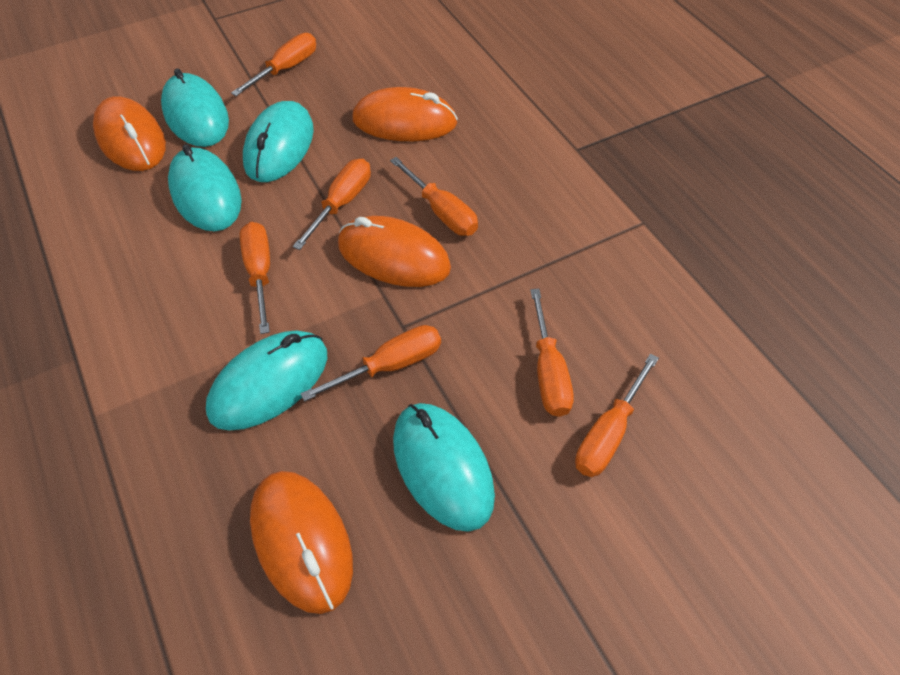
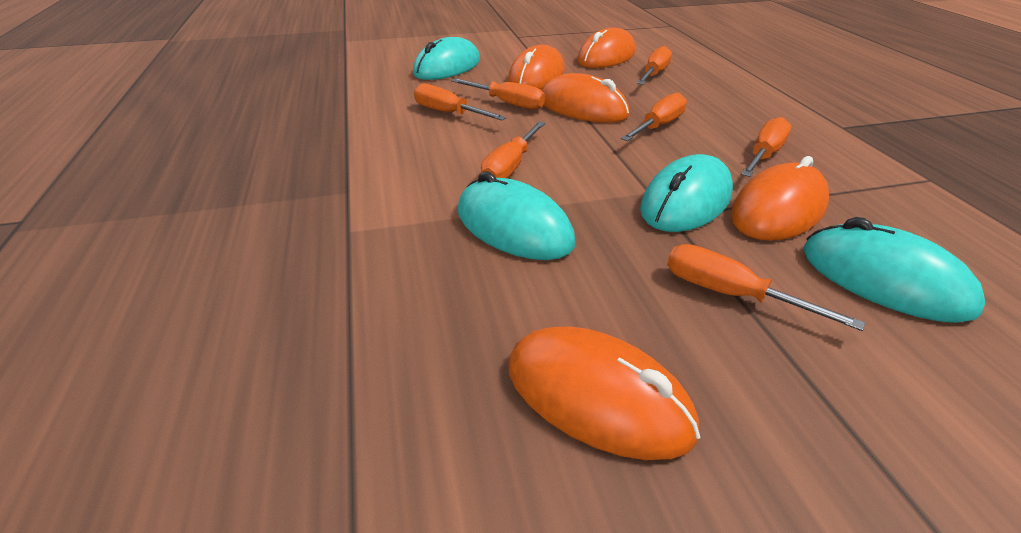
orange mouse: [93,96,166,171] [250,471,353,614] [338,216,451,287] [352,87,458,141] = 4 -> [508,45,565,90] [508,327,700,460] [541,73,630,123] [577,28,636,68] [731,156,829,241] = 5
turquoise mouse: [161,68,229,147] [168,144,242,231] [206,330,327,431] [243,101,314,182] [393,403,495,532] = 5 -> [413,37,480,80] [457,171,575,260] [640,154,733,232] [803,217,985,323] = 4

